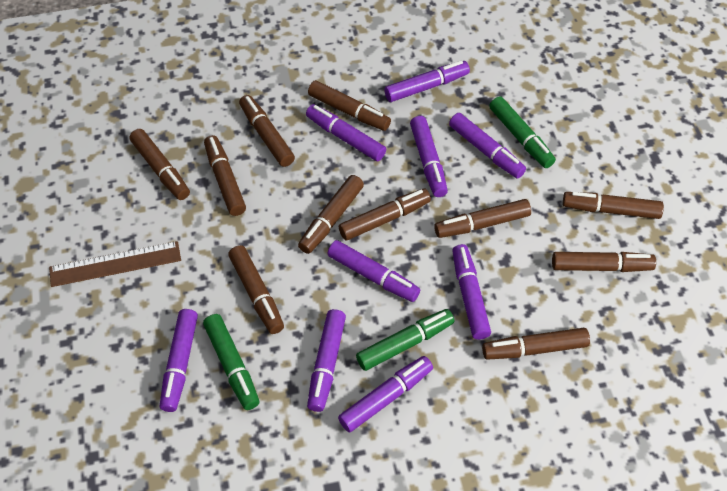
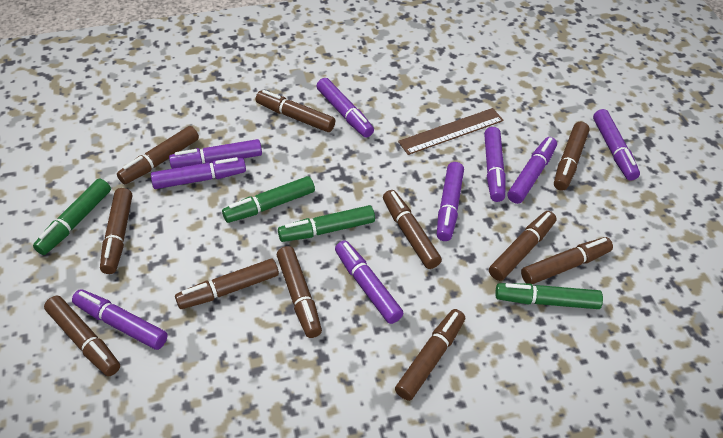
green marker: [203,314,259,410] [356,309,454,371] [489,96,556,168] = 3 -> [33,178,111,255] [222,176,315,223] [278,205,375,242] [495,283,603,309] = 4

